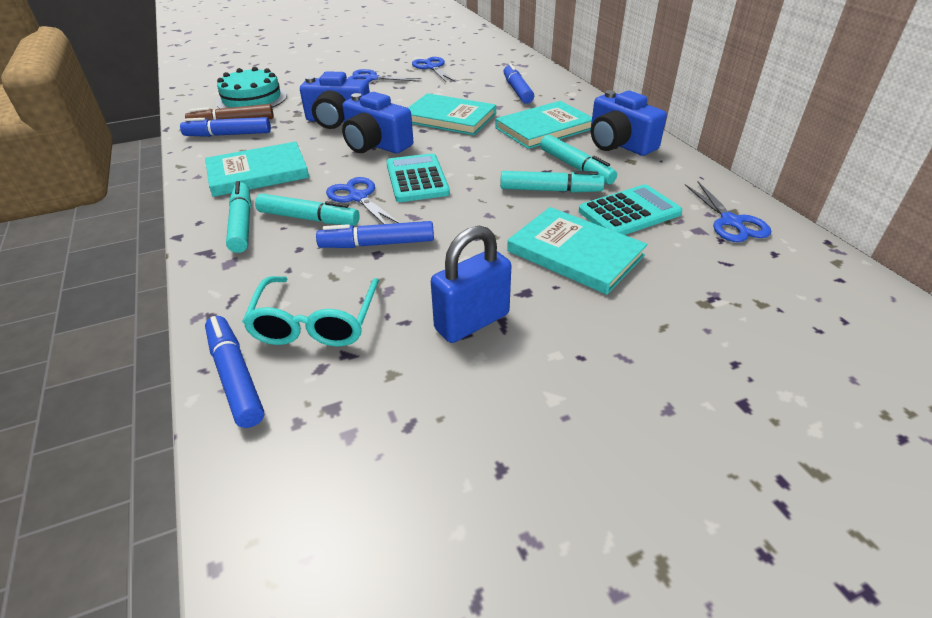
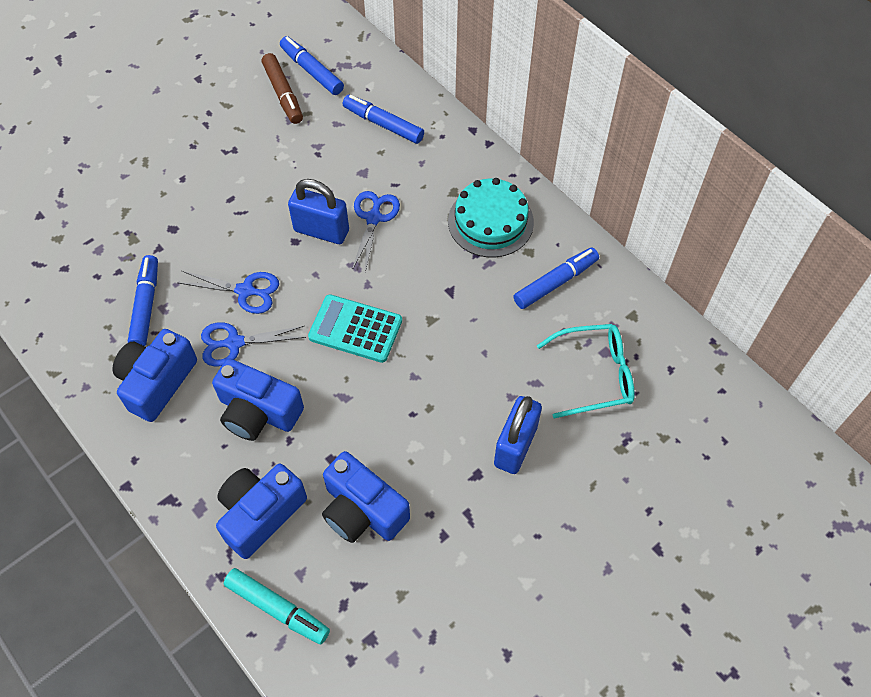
blue camera: [300,71,370,129] [342,92,413,153] [590,90,667,156] = 3 -> [112,329,197,422] [212,359,304,441] [216,464,307,559] [322,451,410,543] = 4
blue padlock: [431,225,511,343] = 1 -> [288,179,349,244] [494,396,542,474] = 2
blue scissors: [326,177,400,224] [347,69,421,83] [412,57,455,82] [685,182,771,242] = 4 -> [179,271,279,314] [201,322,306,367] [352,191,400,272] = 3
turquoise book: [205,142,309,197] [408,93,496,135] [495,101,592,149] [507,207,647,295] = 4 -> none = 0
turquoise calculator: [386,153,450,202] [579,184,682,235] = 2 -> [308,294,402,363] = 1
turquoise marker: [226,181,251,253] [255,193,360,226] [500,171,605,193] [540,135,617,184] = 4 -> [224,568,330,644] = 1

